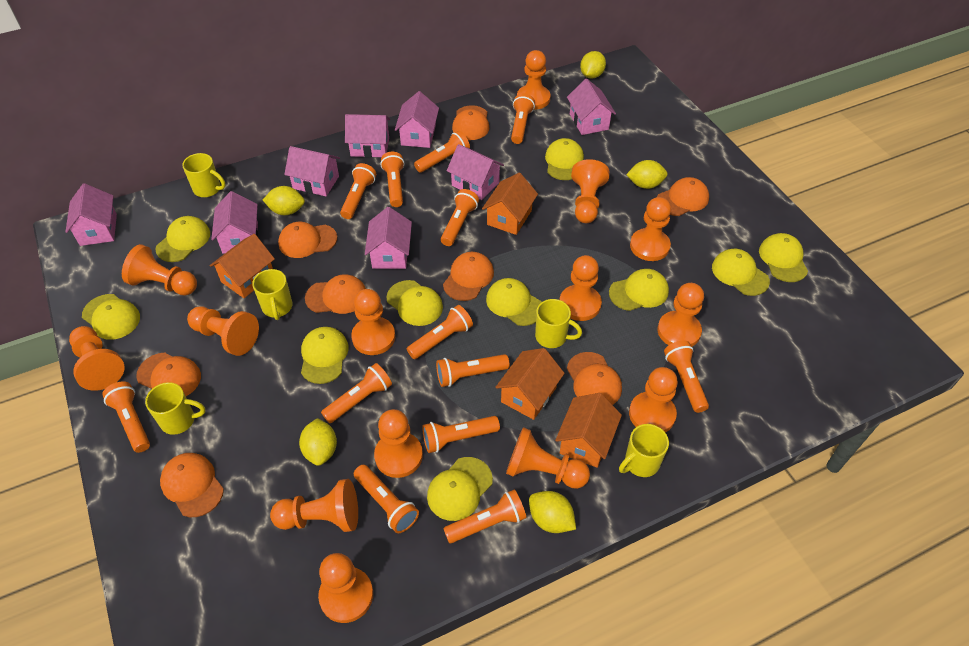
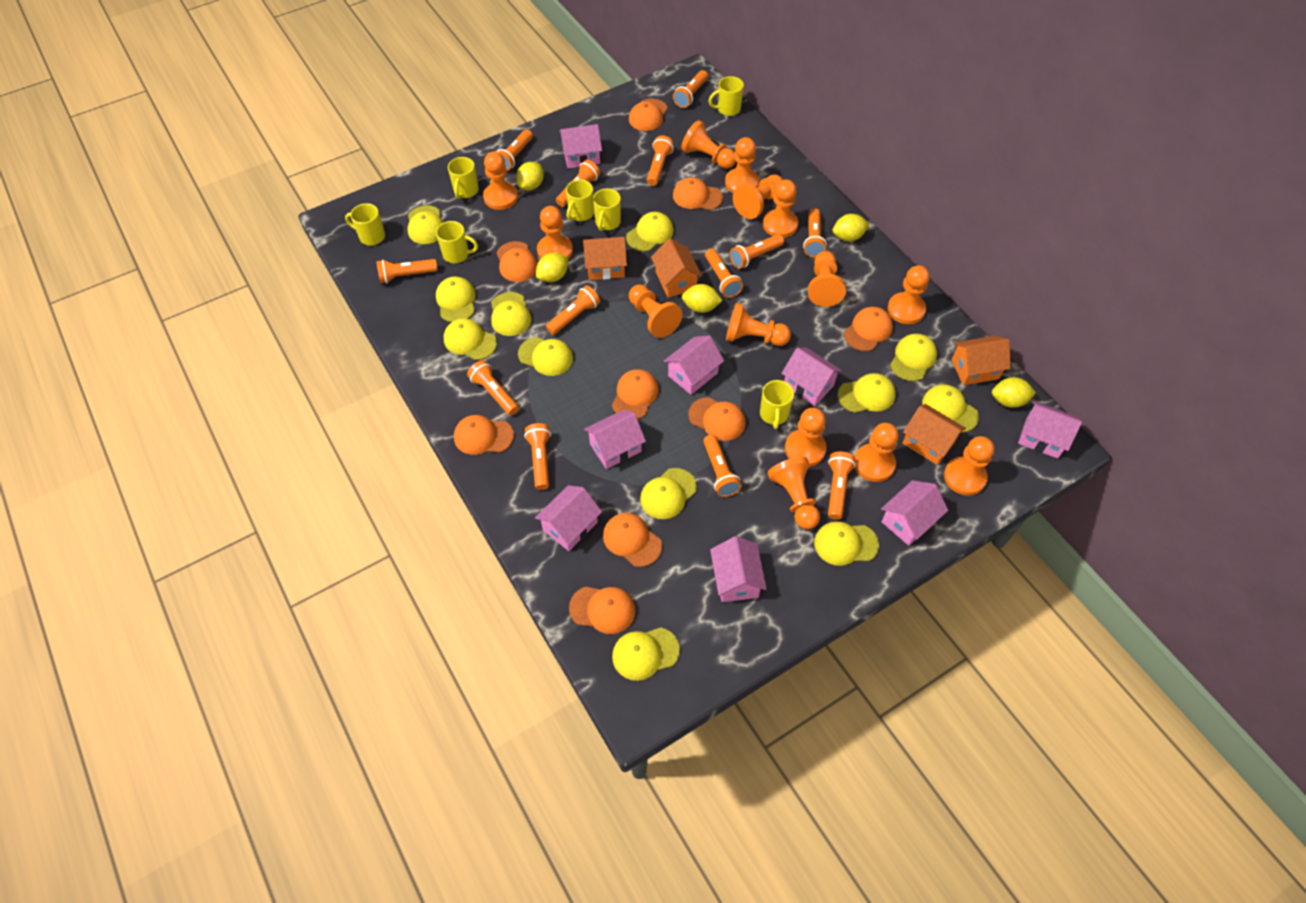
orange cap: [136,352,201,396] [160,453,224,517] [278,221,337,258] [305,274,366,314] [443,252,494,301] [452,105,490,140] [567,352,622,405] [657,177,709,216] = 8 -> [454,415,514,455] [497,241,538,282] [569,587,636,634] [603,513,662,567] [612,369,659,419] [629,99,668,131] [673,177,723,210] [688,397,746,441] [844,307,893,351] = 9
yellow cap: [82,294,140,340] [155,216,210,262] [301,327,349,384] [387,280,443,326] [427,457,493,521] [486,278,542,326] [545,138,584,180] [609,269,669,311] [712,249,770,296] [759,233,808,282] = 10 -> [408,205,444,244] [436,276,476,322] [444,318,497,360] [491,292,531,336] [518,337,573,376] [612,627,680,681] [626,212,674,251] [640,468,697,519] [814,521,879,566] [838,373,896,413] [890,334,937,381] [922,384,979,433] = 12
yellow mug: [145,382,205,435] [182,153,226,197] [252,269,292,320] [535,299,582,348] [619,424,669,477] = 5 -> [345,203,385,245] [436,221,478,263] [448,157,479,199] [566,180,594,221] [593,189,621,231] [708,76,744,116] [760,380,794,429] = 7

